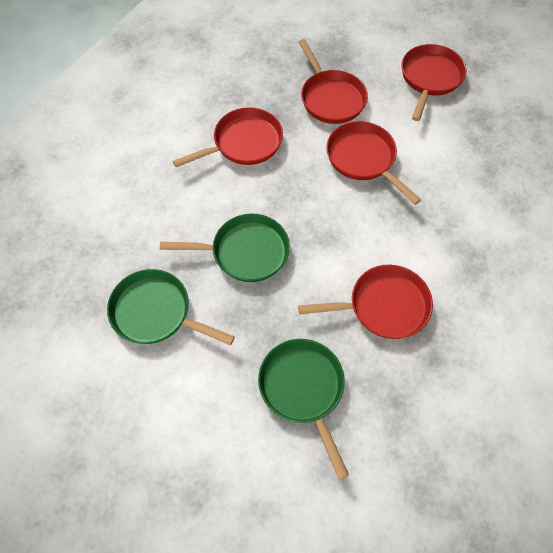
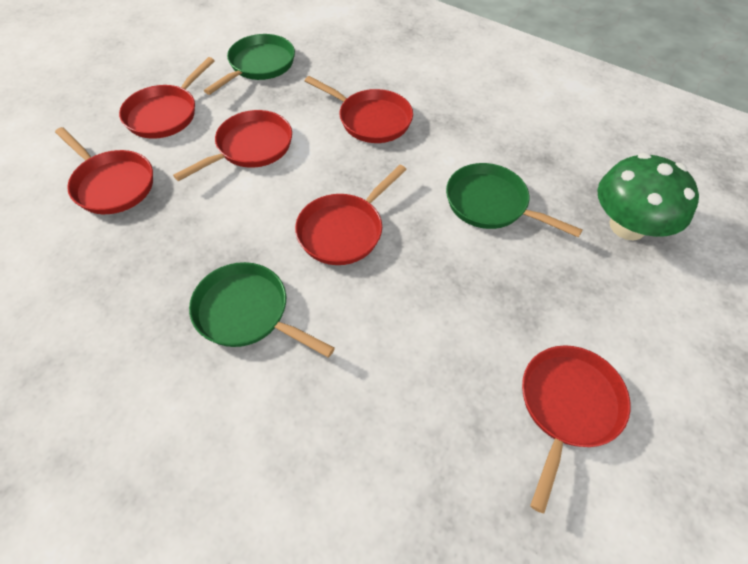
green mushroom: none = 0 -> [597,153,699,241] = 1
red pan: [173,108,283,167] [298,39,368,124] [298,265,433,339] [326,121,421,205] [402,44,467,121] = 5 -> [55,127,153,214] [119,57,215,139] [173,110,292,181] [295,165,407,265] [305,76,413,143] [522,345,631,513] = 6

